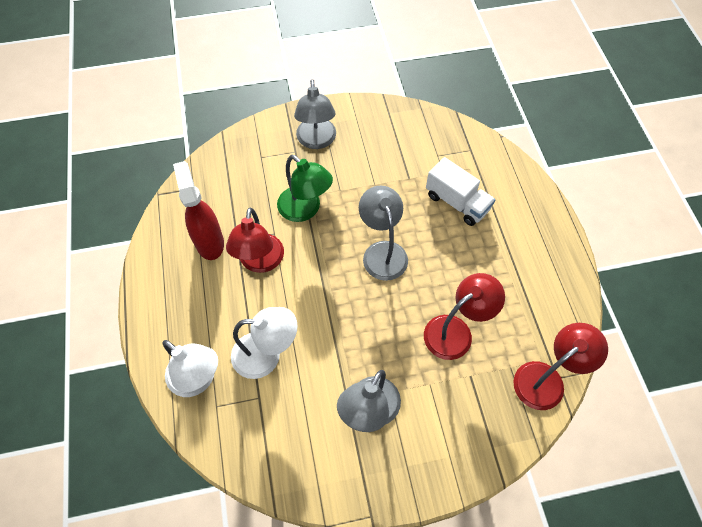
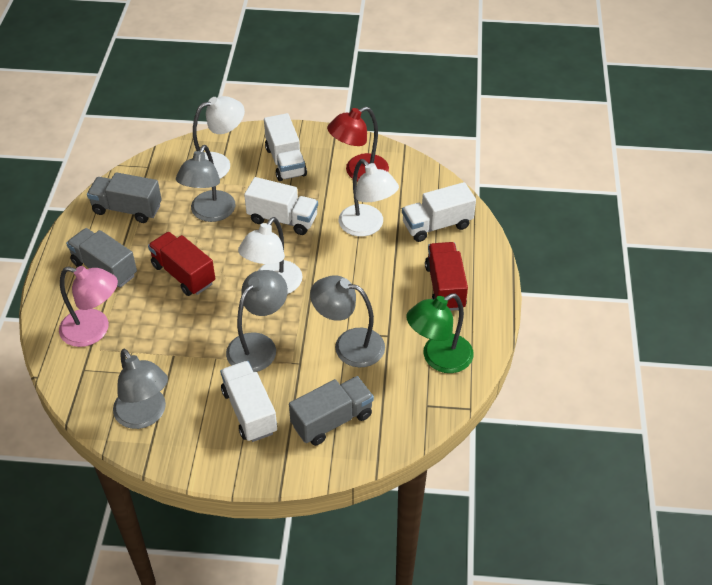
grey lamp: [294,79,336,149] [337,370,401,432] [359,185,408,281] = 3 -> [113,349,168,429] [176,145,236,222] [226,270,288,372] [310,275,385,367] = 4
grey truck: none = 0 -> [66,228,137,288] [87,172,162,223] [289,376,374,446] = 3
pink lamp: none = 0 -> [59,266,118,347] = 1
red lamp: [226,208,284,273] [424,273,505,360] [513,323,608,410] = 3 -> [327,107,389,182] = 1
red spray bottle: [173,161,224,260] = 1 -> none = 0
red truck: none = 0 -> [148,232,215,296] [425,242,468,311] = 2
white lamp: [163,340,218,397] [231,307,298,379] = 2 -> [193,96,245,179] [238,217,303,294] [339,159,399,236] = 3
white truck: [426,157,495,226] = 1 -> [220,361,277,442] [244,177,318,235] [264,113,307,181] [402,182,476,242] = 4

